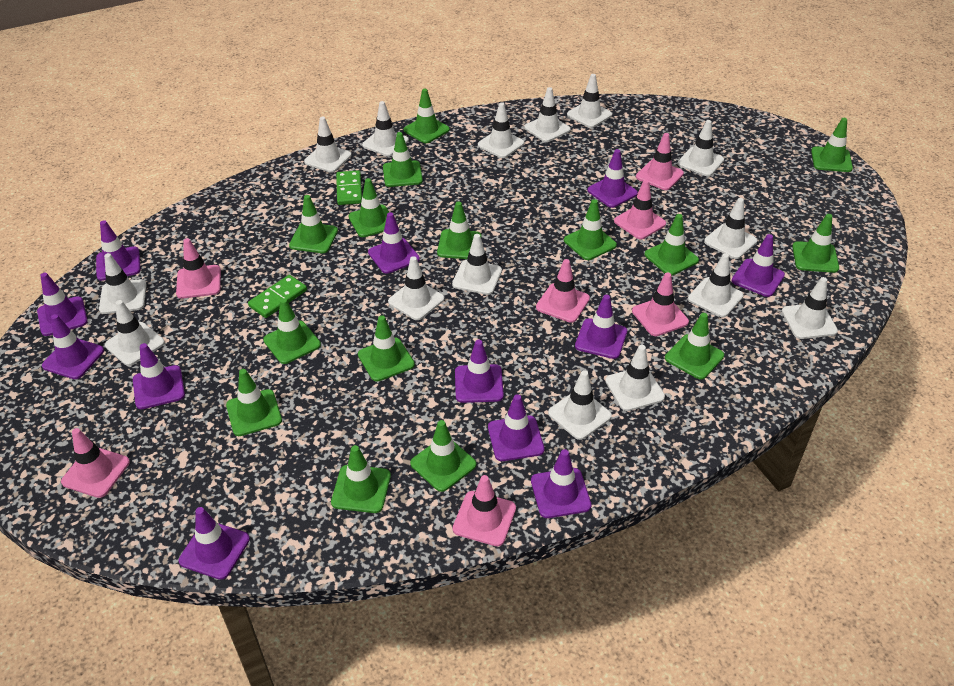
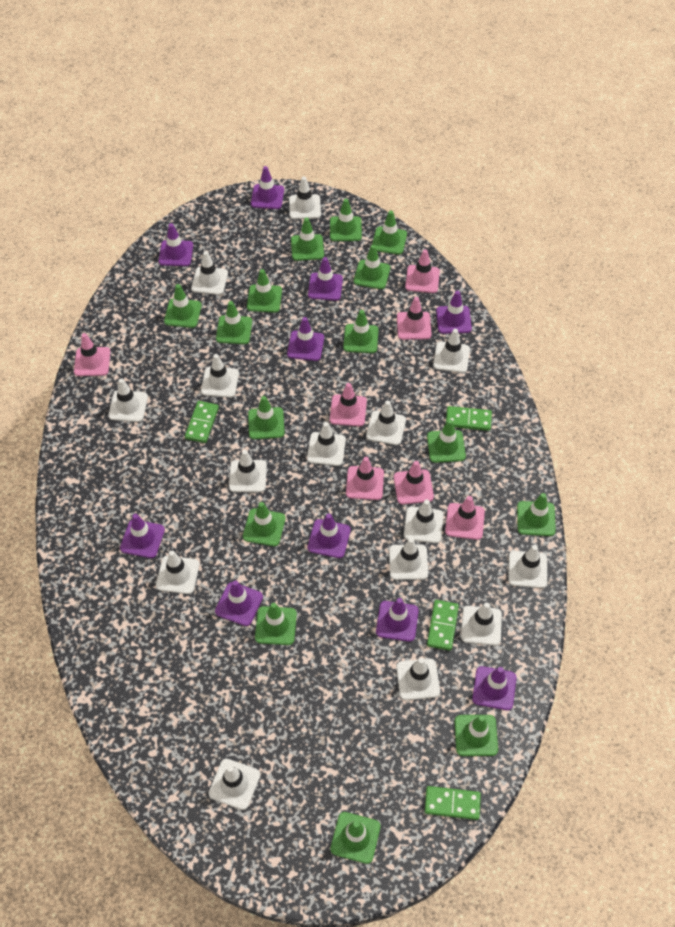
green domino: [248,275,307,318] [336,170,362,205] = 2 -> [185,401,219,443] [425,786,481,820] [427,600,459,651] [446,406,492,431] = 4
purple traffic cone: [37,273,88,336] [42,314,104,379] [96,220,141,281] [133,343,185,409] [179,507,250,580] [368,212,420,274] [455,340,504,403] [488,394,544,461] [531,449,592,518] [575,295,627,359] [587,149,638,208] [732,234,785,297] = 12 -> [120,514,165,558] [159,223,193,266] [215,580,263,626] [251,166,284,209] [287,317,324,361] [308,257,343,301] [308,514,351,558] [376,598,419,642] [436,291,472,334] [472,666,516,710] = 10

